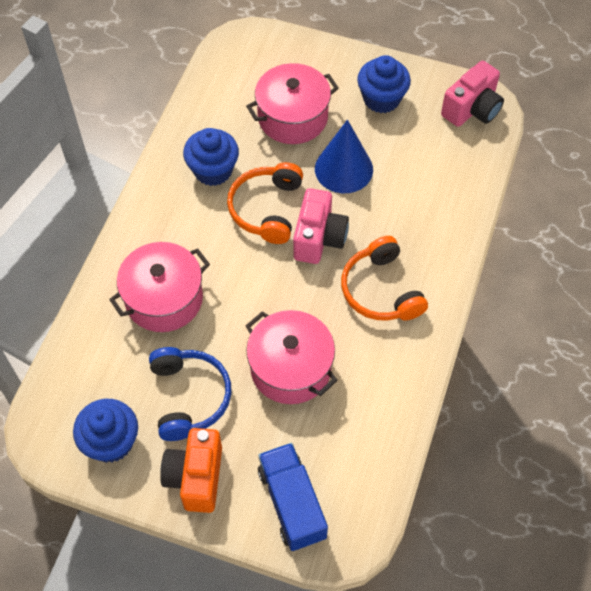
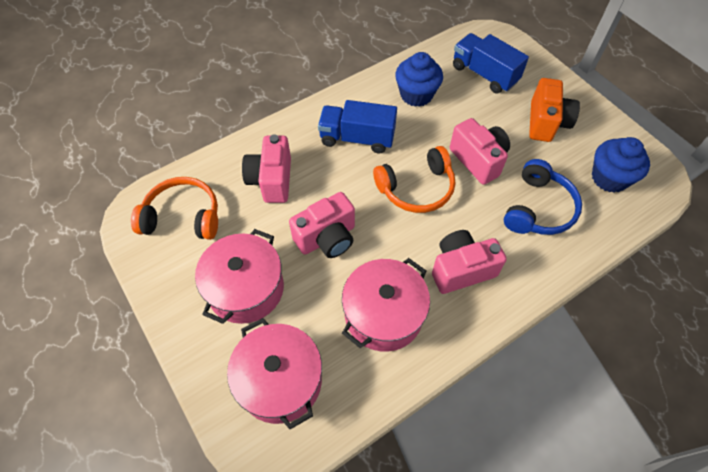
blue cone: [315,120,373,193] = 1 -> none = 0
blue cupcake: [73,399,138,463] [183,128,239,186] [357,55,411,113] = 3 -> [395,52,443,107] [592,137,650,193] = 2
blue truck: [258,443,328,551] = 1 -> [318,100,397,153] [453,33,529,93] = 2
pink camera: [293,188,349,264] [441,61,504,127] = 2 -> [242,134,291,203] [289,192,355,258] [432,230,507,294] [450,118,510,185] = 4

